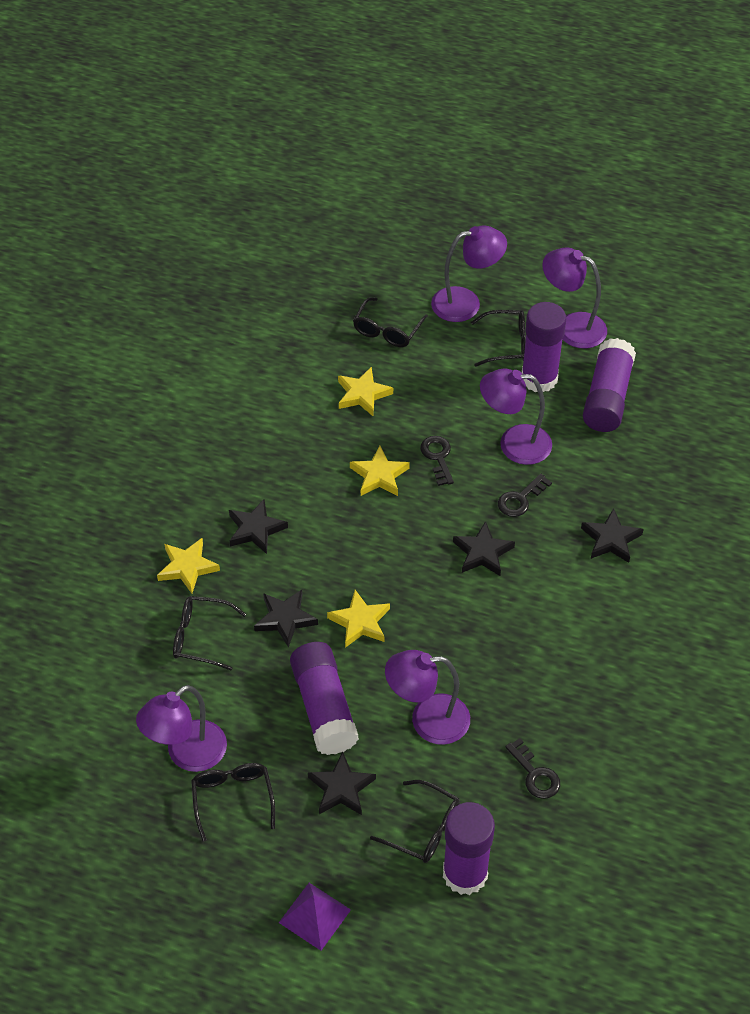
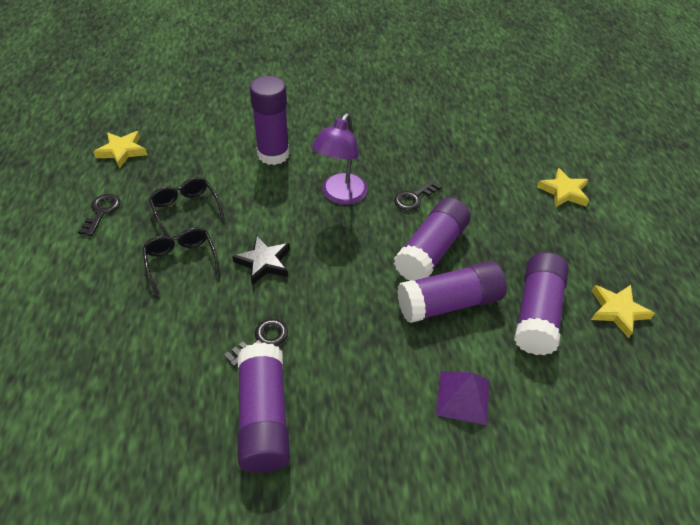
black glasses: [173,596,246,670] [191,763,275,842] [353,297,428,347] [370,780,460,863] [471,310,526,367] = 5 -> [142,227,220,296] [149,177,225,238] = 2
black star: [229,499,288,554] [254,590,318,648] [308,752,376,815] [453,521,515,576] [581,508,644,563] = 5 -> [232,235,290,285] = 1
purple glue stick: [290,642,359,755] [443,802,495,895] [522,302,566,392] [583,338,636,432] = 4 -> [238,342,290,473] [250,76,289,165] [394,198,470,281] [397,261,507,323] [514,252,569,355] = 5
purple lamp: [136,685,227,772] [385,650,470,745] [431,225,507,322] [480,368,552,465] [542,248,607,349] = 5 -> [312,113,368,205] = 1
yellow star: [157,538,220,593] [327,590,390,648] [338,367,393,416] [350,446,410,496] = 4 -> [93,131,147,169] [537,168,589,208] [591,285,655,338] = 3

